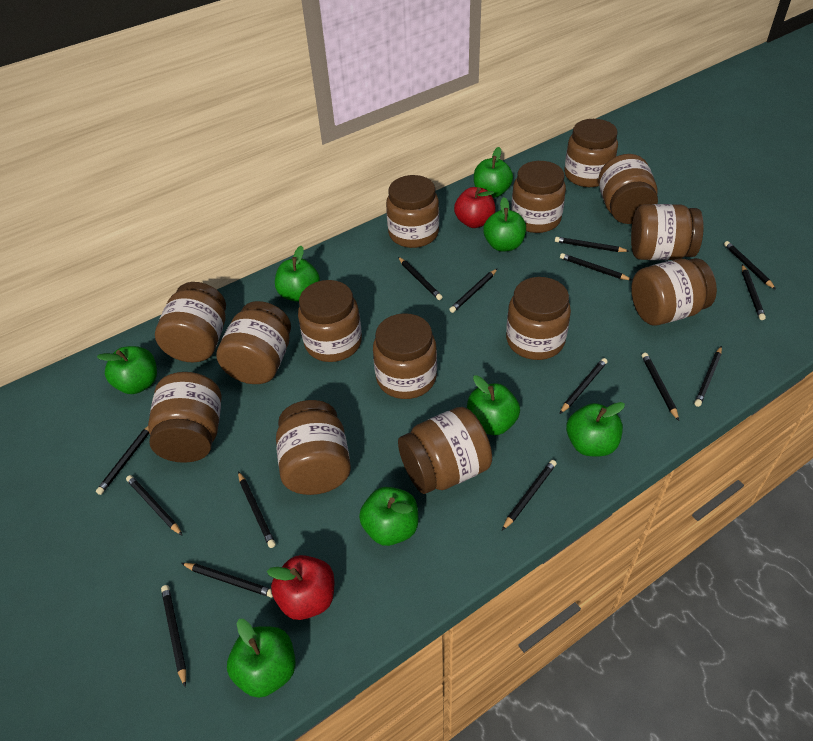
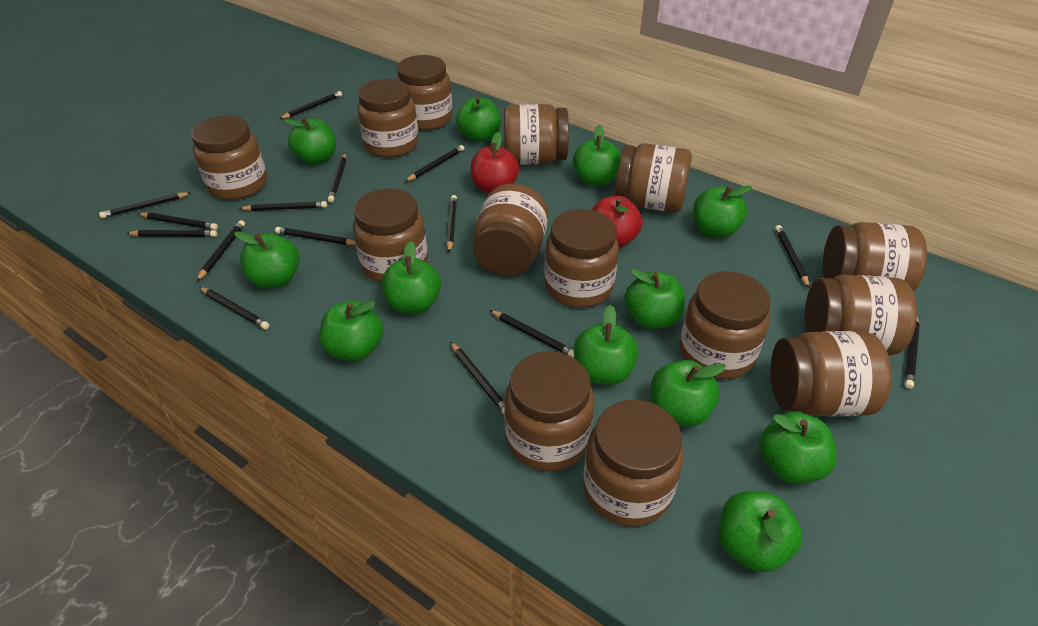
green apple: [97,346,157,394] [227,619,296,698] [275,246,320,302] [359,487,418,546] [467,375,520,435] [474,147,513,198] [483,197,526,252] [566,402,625,456] = 8 -> [234,231,300,288] [283,117,336,165] [319,300,384,361] [382,241,441,314] [456,96,501,142] [573,125,621,186] [574,305,639,385] [624,268,685,329] [651,360,725,427] [693,186,752,238] [719,491,802,572] [759,412,836,483] = 12

